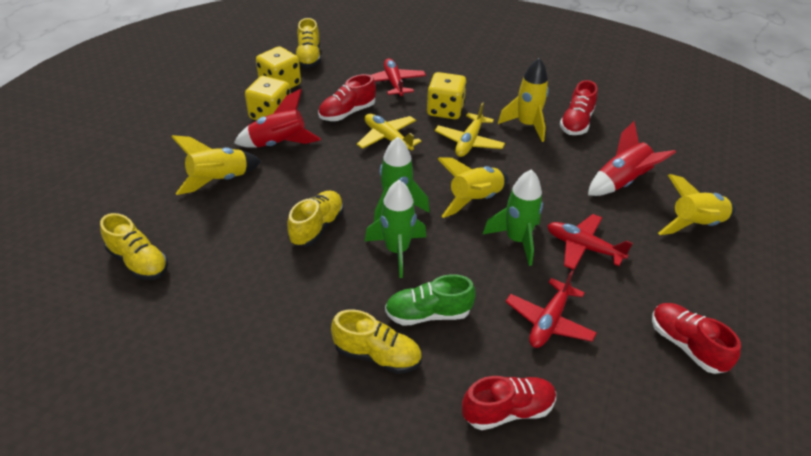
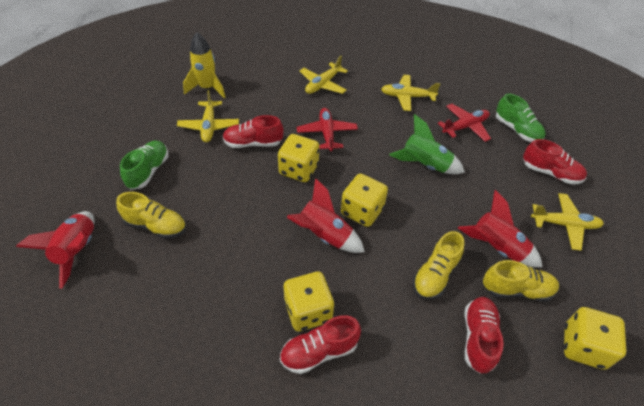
green rocket: [365,180,426,278] [374,137,430,222] [483,169,543,266] = 3 -> [389,114,465,174] = 1
green shoe: [385,274,476,326] = 1 -> [120,141,168,189] [496,94,545,142] = 2
red plane: [371,58,426,98] [506,270,597,348] [547,214,633,270] = 3 -> [297,108,358,151] [438,104,491,142] = 2
red rocket: [234,89,321,147] [588,121,676,196] = 2 -> [16,211,94,288] [287,178,365,253] [458,190,542,267] = 3
yellow dice: [245,76,291,120] [256,46,301,89] [427,72,467,119] = 3 -> [278,134,319,182] [284,272,334,332] [341,173,388,227] [564,307,626,370] = 4
yellow plane: [357,114,421,151] [435,102,505,157] = 2 -> [177,90,239,142] [299,56,348,94] [381,75,440,111] [531,193,604,251] = 4
yellow rocket: [171,135,261,195] [438,157,509,218] [498,58,549,142] [658,174,736,235] = 4 -> [183,32,226,98] = 1
yellow shoe: [100,213,168,280] [287,191,344,246] [296,18,321,68] [331,310,422,374] = 4 -> [116,192,186,239] [413,231,464,300] [483,260,559,302] = 3

